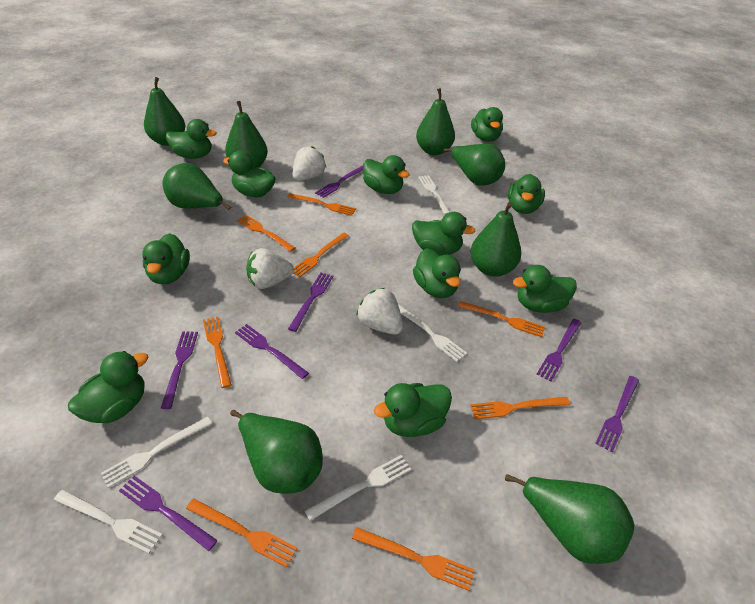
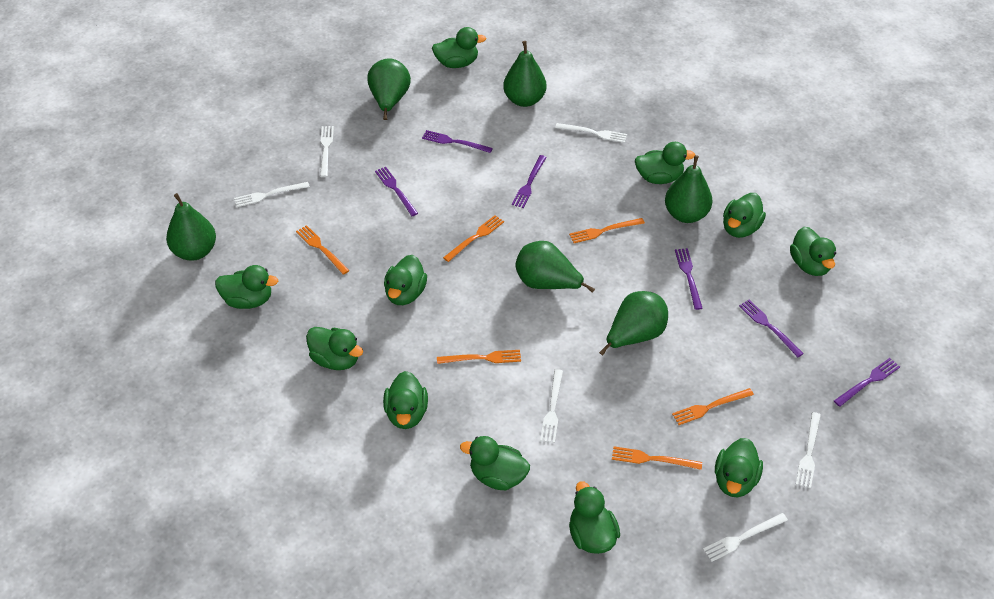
green pear: [144,77,185,146] [163,163,231,210] [225,101,268,168] [230,410,323,494] [416,88,455,155] [444,144,505,186] [471,202,521,277] [505,474,635,564] = 8 -> [166,193,216,261] [367,58,411,120] [503,41,547,107] [515,241,595,293] [599,291,668,355] [665,155,712,223] = 6
orange fork: [186,499,297,568] [203,316,232,388] [237,215,295,252] [287,193,356,216] [293,233,349,277] [352,527,475,591] [458,301,545,337] [470,397,570,419] = 8 -> [296,225,350,275] [437,350,521,364] [443,215,504,262] [569,218,645,243] [612,446,702,470] [672,388,754,425] = 6
purple fork: [119,476,218,551] [161,331,198,409] [235,324,309,379] [288,273,333,332] [315,166,363,198] [537,319,581,382] [595,376,639,453] = 7 -> [375,167,418,216] [422,130,493,153] [512,155,547,208] [675,248,703,310] [739,300,804,357] [834,358,900,407] = 6
white fork: [54,490,162,554] [101,417,212,488] [305,455,411,521] [398,305,467,362] [418,175,450,215] = 5 -> [234,182,310,207] [320,126,334,177] [540,369,563,443] [555,123,627,143] [703,513,788,562] [796,412,821,488] = 6
white strawberry: [246,248,294,289] [293,146,326,181] [356,288,403,334] = 3 -> none = 0

